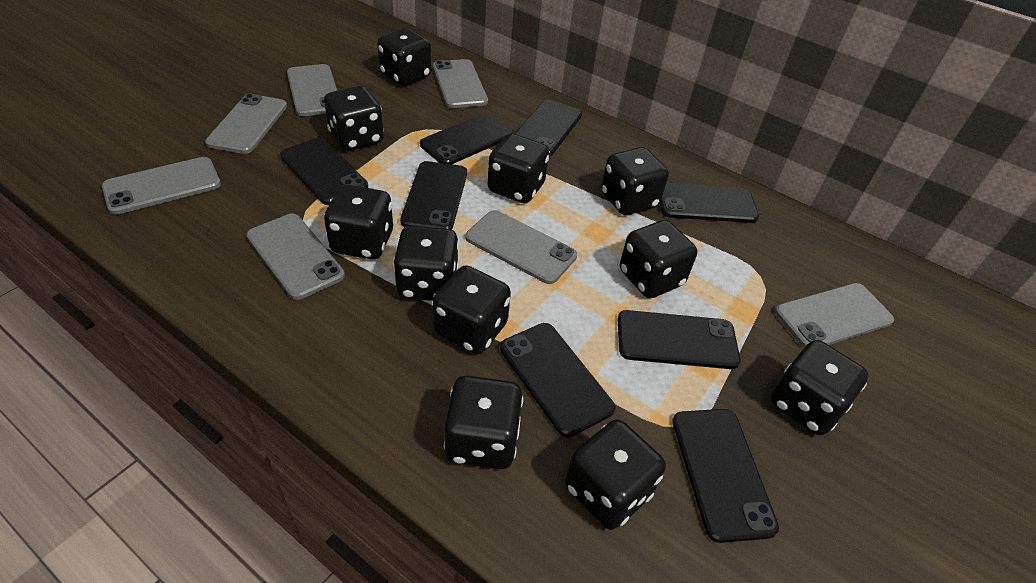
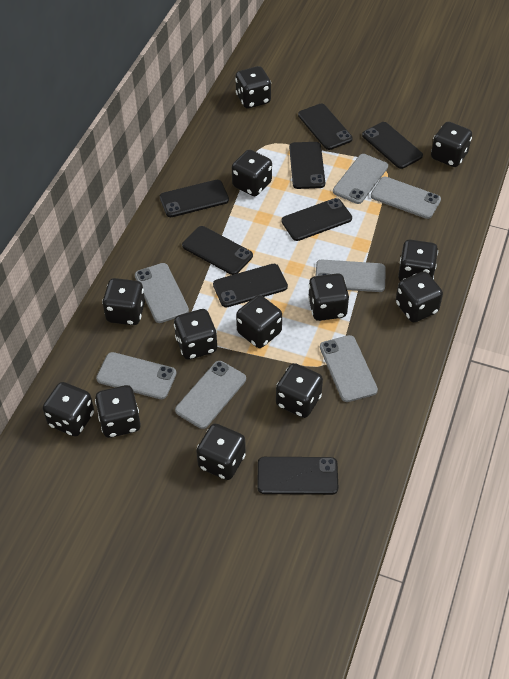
black dice: [324,86,384,151] [324,185,393,259] [377,28,431,86] [393,226,459,301] [433,265,511,354] [444,376,523,469] [488,134,549,203] [565,419,666,530] [601,147,669,215] [620,220,697,298] [771,340,869,435] = 11 -> [43,382,94,437] [95,385,141,438] [102,278,145,325] [174,309,217,360] [196,424,246,480] [232,150,272,196] [235,66,271,108] [236,295,282,348] [276,363,323,418] [308,273,349,321] [396,271,443,322] [398,240,438,281] [431,122,472,167] = 13

